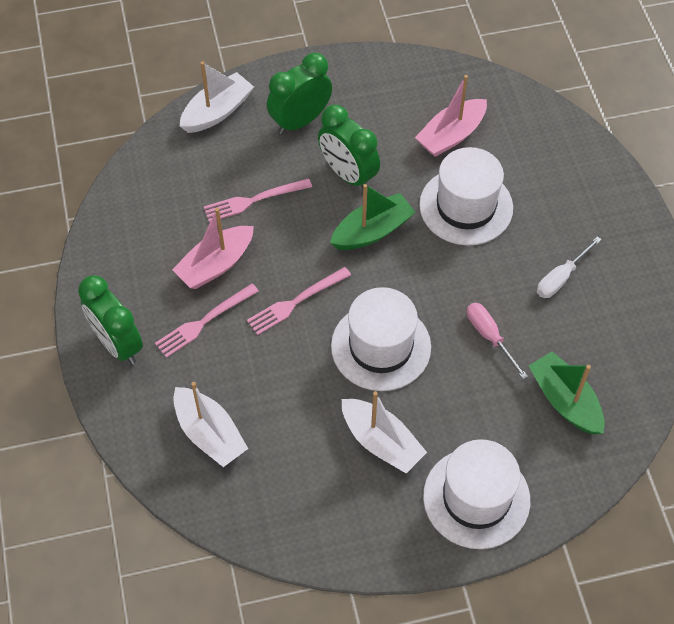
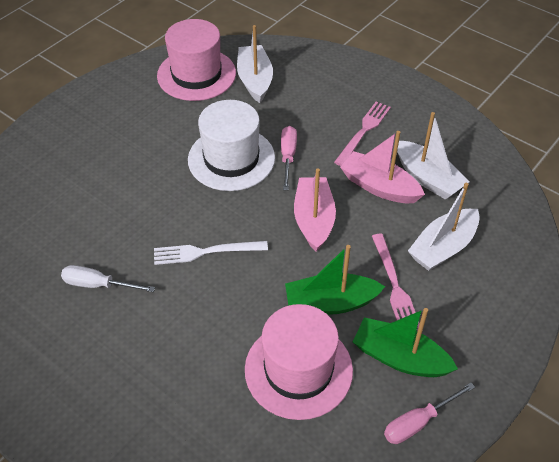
green clock: [78,275,143,364] [267,53,332,134] [318,105,380,188] = 3 -> none = 0
pink fork: [155,283,259,358] [204,178,312,222] [247,267,351,335] = 3 -> [334,101,391,166] [372,234,420,328] = 2
pink hat: none = 0 -> [157,19,236,101] [245,304,353,420] = 2
pink screwdriver: [467,303,528,380] = 1 -> [281,126,297,190] [384,383,475,444] = 2
white fork: none = 0 -> [154,241,268,265] = 1
white hat: [331,287,431,391] [419,147,513,246] [423,439,530,549] = 3 -> [188,100,275,191] = 1

